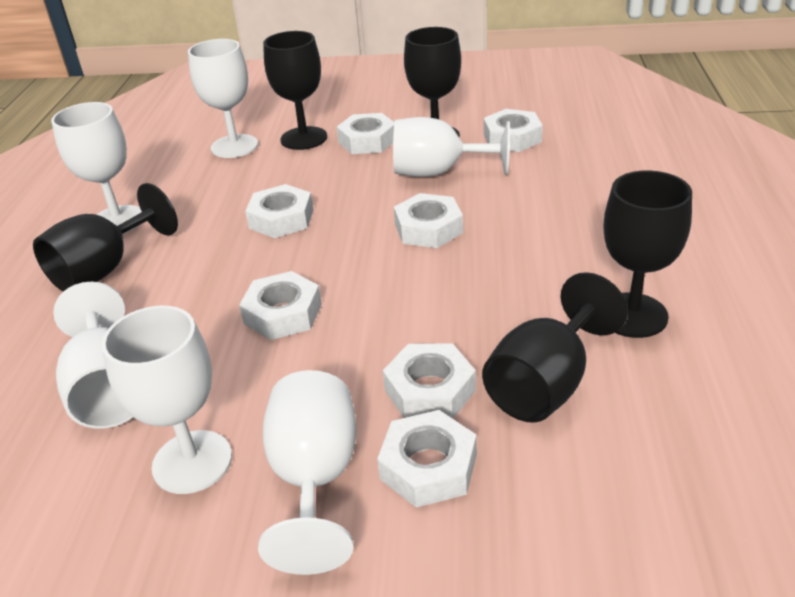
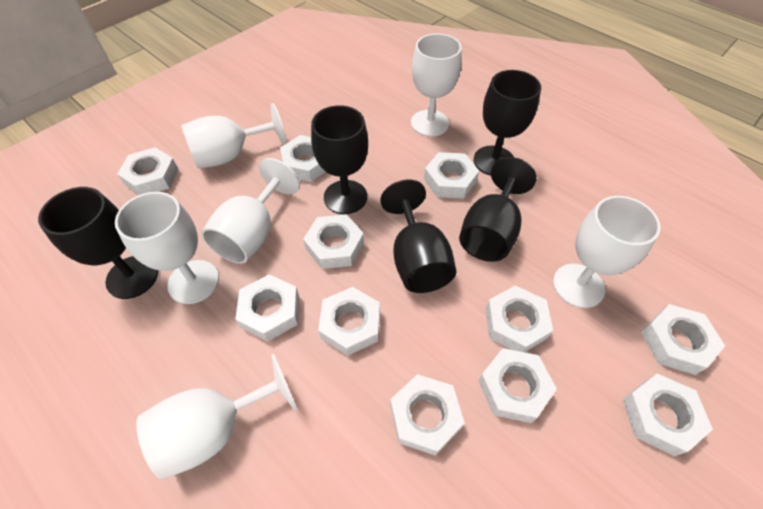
white nut: [239,271,322,340] [245,184,314,238] [337,113,395,154] [377,410,477,508] [383,343,476,419] [394,193,463,248] [484,109,543,152] = 7 -> [117,147,178,195] [235,274,299,341] [280,135,325,182] [303,214,364,269] [318,287,380,356] [390,374,465,456] [424,152,479,199] [478,348,557,423] [485,285,553,352] [622,373,713,456] [641,304,725,375] = 11

